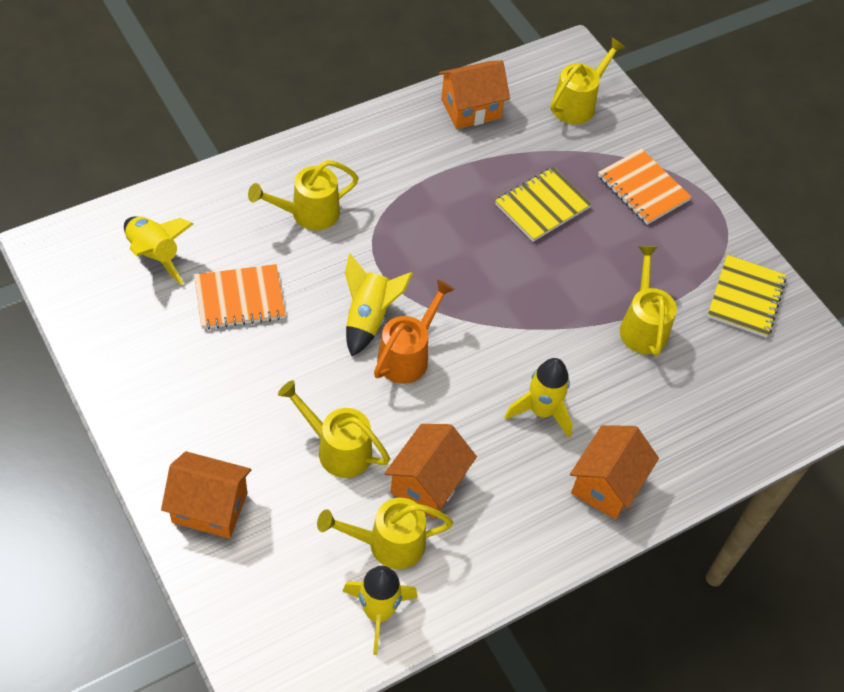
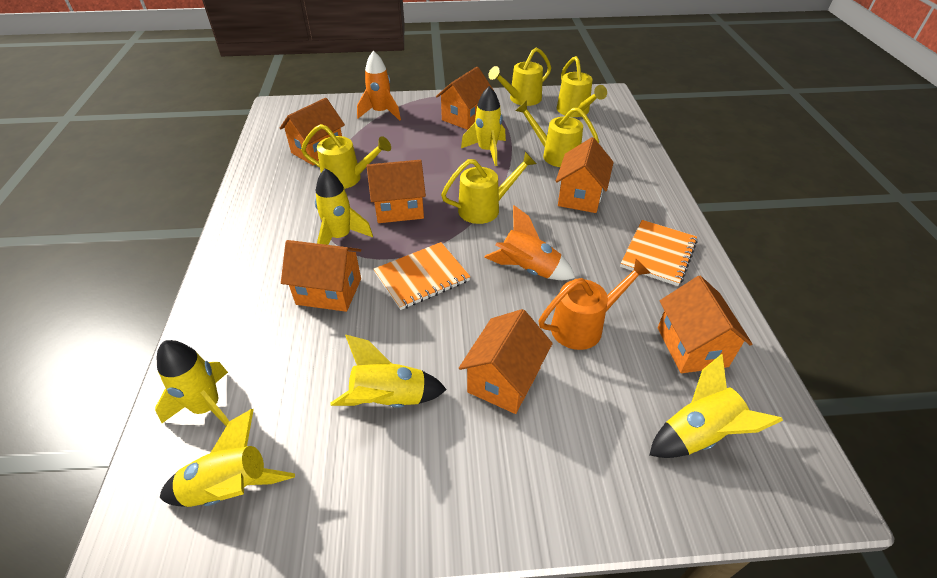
orange house: [161,451,251,539] [384,424,477,519] [439,60,510,129] [570,425,659,520] = 4 -> [280,98,345,166] [281,240,361,312] [366,160,426,223] [436,67,493,130] [459,309,553,414] [556,137,614,213] [658,276,753,373] = 7
orange rocket: none = 0 -> [357,51,401,121] [484,205,575,280] = 2
yellow notebook: [495,167,592,242] [707,255,786,338] = 2 -> none = 0
yellow rocket: [124,216,193,285] [342,566,418,655] [345,253,413,356] [504,358,573,438] = 4 -> [155,340,229,426] [160,409,295,507] [315,169,373,245] [331,335,447,408] [461,86,506,166] [650,354,783,458] = 6

